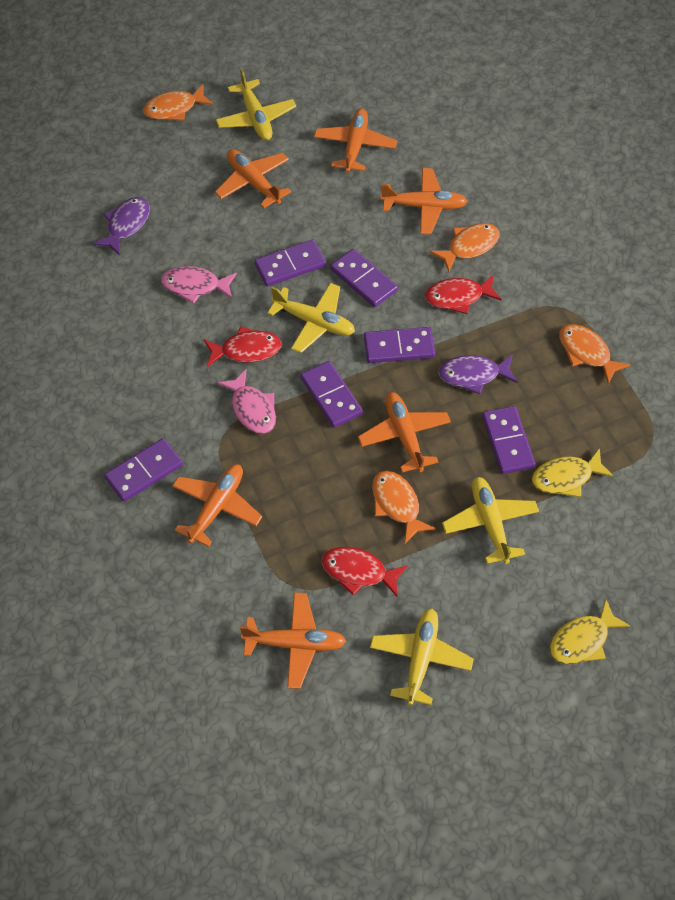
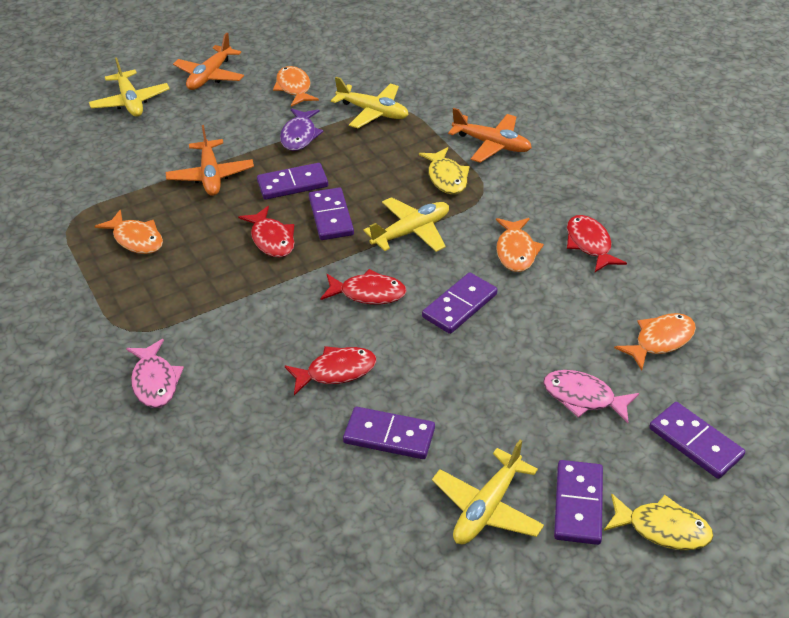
orange plane: [172,464,262,547] [215,149,291,208] [240,593,346,689] [314,108,397,173] [358,392,451,473] [380,168,468,234] = 6 -> [166,125,254,196] [173,33,244,90] [448,108,532,163] = 3
purple fish: [93,197,150,255] [438,355,518,394] = 2 -> [280,108,323,151] = 1
red fish: [204,326,281,367] [322,547,408,597] [425,274,502,314] = 3 -> [238,206,294,258] [285,346,376,395] [320,269,406,304] [567,215,627,272] = 4

